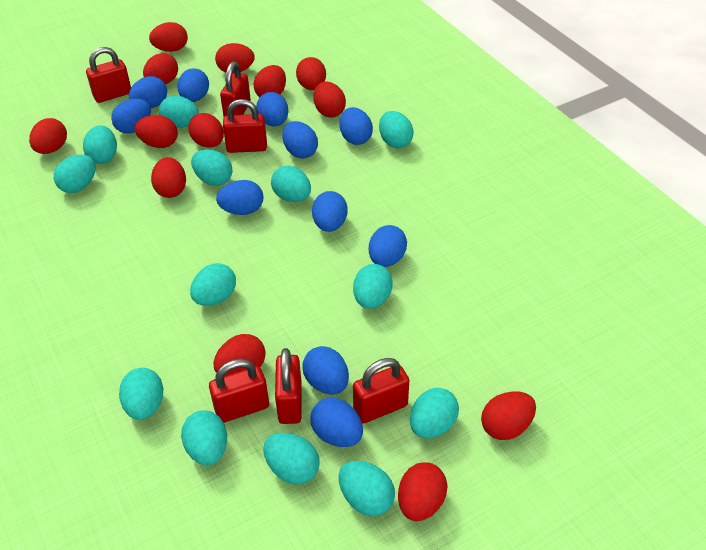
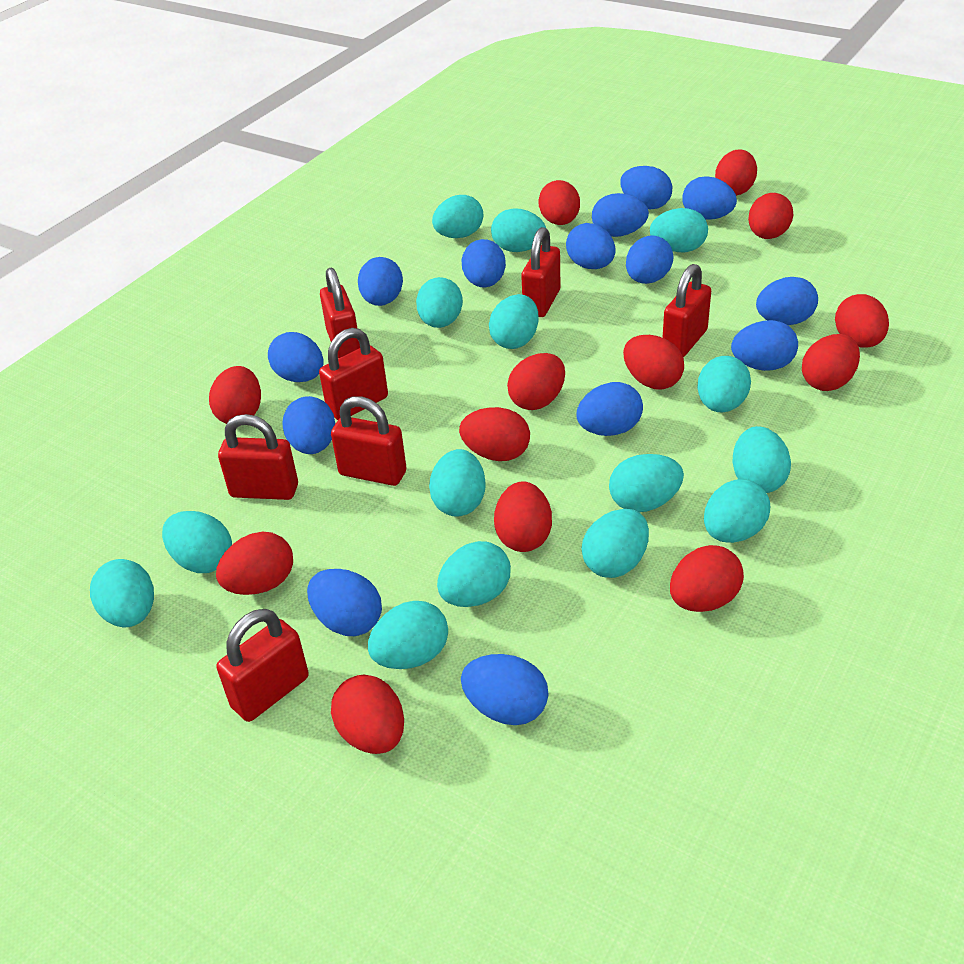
blue egg: [111,99,151,134] [129,76,167,108] [177,68,209,102] [216,180,263,215] [256,92,289,127] [282,121,318,159] [302,346,349,395] [310,398,363,447] [312,191,348,232] [340,107,373,145] [369,225,407,267] = 11 -> [268,332,324,382] [282,396,335,454] [307,569,382,636] [358,257,403,306] [461,654,548,725] [462,239,506,287] [566,223,616,269] [577,382,643,436] [592,193,649,237] [620,166,672,209] [626,235,674,284] [682,176,737,220] [731,320,798,371] [756,277,818,325] = 14
red padlock: [86,47,131,103] [209,359,269,423] [220,62,251,116] [223,99,267,153] [275,348,302,424] [353,358,409,423] = 6 -> [216,609,309,722] [218,414,298,500] [319,328,388,420] [320,268,360,358] [331,396,407,486] [521,227,560,317] [662,264,711,357] = 7
turquoise egg: [54,155,96,193] [83,125,117,164] [119,368,163,420] [159,96,199,128] [181,410,227,465] [190,263,236,306] [191,149,232,186] [263,433,320,485] [271,165,311,202] [338,461,395,516] [353,264,393,309] [379,111,414,148] [410,388,459,438] = 13 -> [90,559,154,628] [162,511,232,573] [368,601,448,669] [416,277,463,328] [429,449,486,517] [432,195,483,238] [437,541,511,607] [489,294,539,349] [491,208,546,252] [582,509,649,578] [609,454,684,512] [650,208,708,252] [698,356,751,412] [704,479,770,543] [733,426,791,493] = 15

